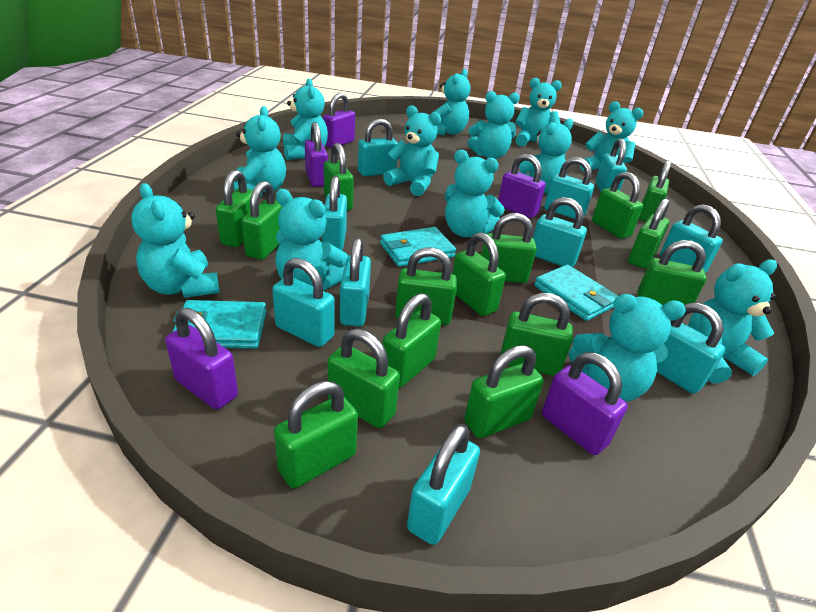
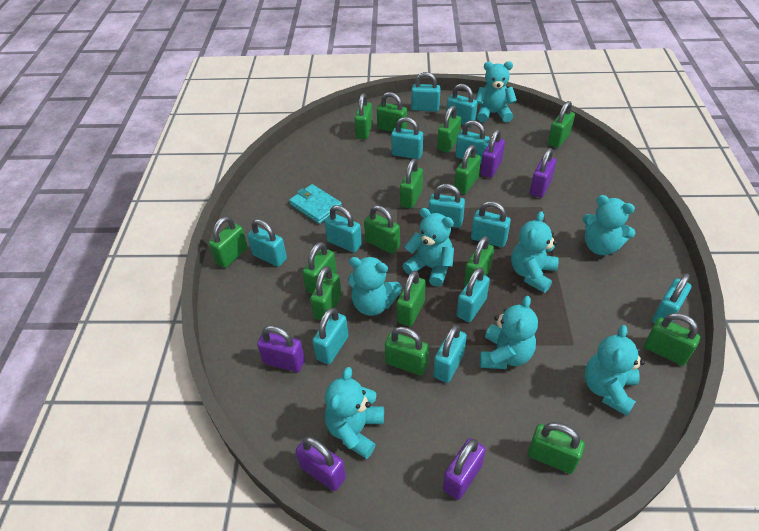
turquoise padlock: [272,258,335,347] [322,176,347,250] [340,238,371,326] [358,118,398,176] [407,424,480,545] [533,197,587,267] [544,157,594,219] [595,138,627,192] [657,303,725,394] [660,204,723,273] = 10 -> [247,219,287,267] [312,308,348,365] [324,205,362,253] [391,117,423,159] [411,72,441,112] [429,184,465,228] [433,325,467,383] [447,84,478,127] [456,120,490,164] [457,267,490,322] [471,201,511,247] [652,273,691,324] = 12
turquoise teddy bear: [131,183,220,298] [233,106,286,197] [275,189,348,290] [283,79,328,160] [383,105,441,196] [434,69,471,136] [445,150,505,237] [467,91,520,159] [515,78,562,147] [518,119,573,193] [569,294,686,402] [580,101,643,172] [688,259,777,383] = 13 -> [325,367,384,459] [348,257,402,316] [403,208,454,287] [475,61,517,123] [480,296,538,369] [511,211,559,293] [583,195,635,255] [585,325,645,416] = 8
turquoise wallet: [173,300,267,349] [380,227,456,267] [534,265,619,321] = 3 -> [289,184,342,224] = 1

